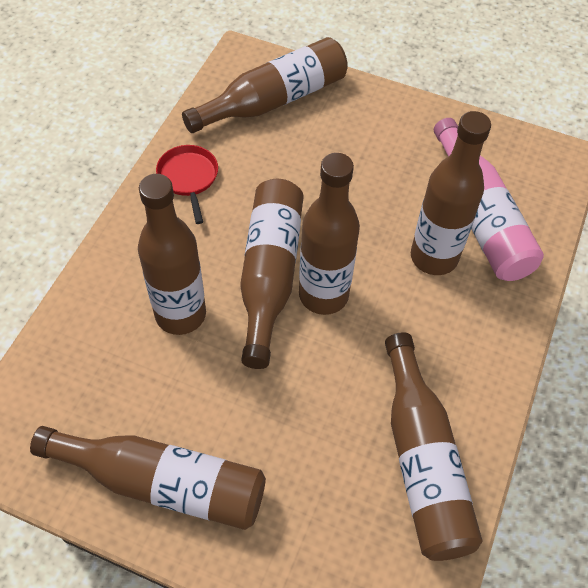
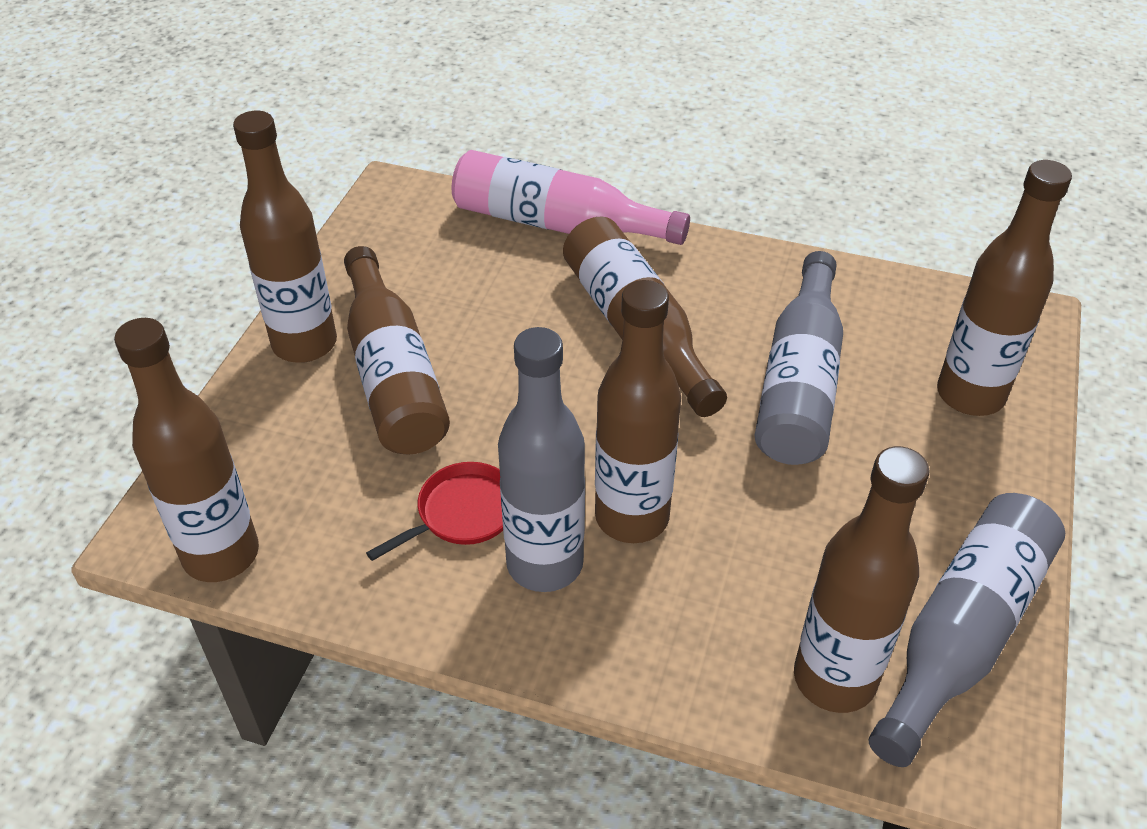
grey bottle: none = 0 -> [498,327,585,592] [754,251,843,465] [869,493,1065,767] = 3

